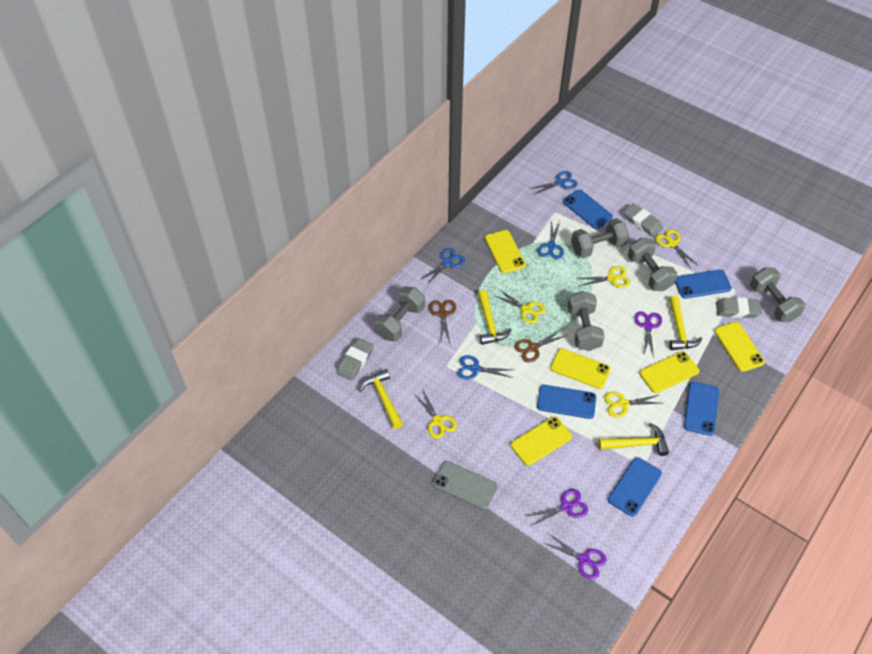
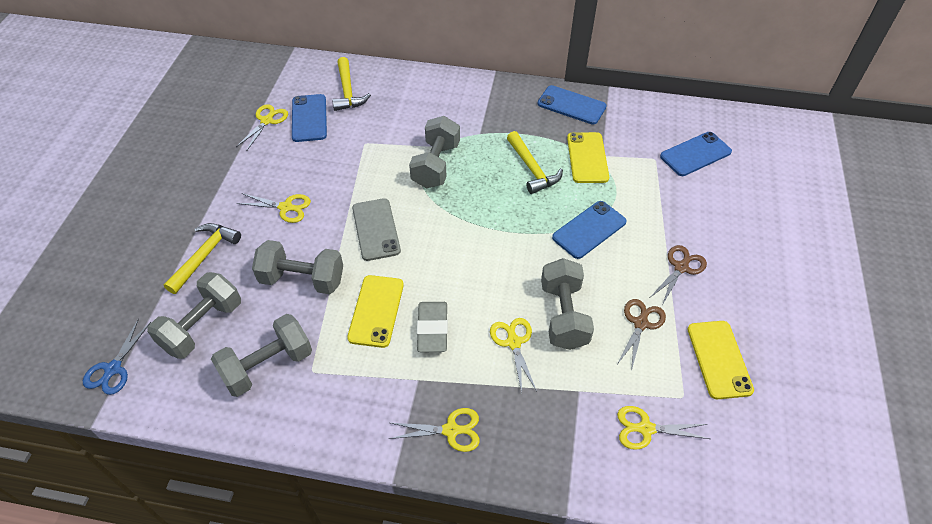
blue phone: [537,385,596,419] [563,190,613,229] [608,457,662,517] [675,269,732,299] [684,382,719,436] = 5 -> [292,94,327,142] [538,85,607,125] [552,201,627,259] [660,132,732,176] = 4
blue scissors: [420,248,465,286] [457,355,514,380] [529,171,578,195] [538,220,564,259] = 4 -> [83,319,151,395] = 1
grey eraser: [337,338,374,381] [624,203,663,237] [716,297,762,318] = 3 -> [417,302,448,352] = 1
purple scissors: [528,489,588,526] [544,533,606,580] [634,311,662,357] = 3 -> none = 0
yellow hammer: [359,369,403,429] [478,290,511,345] [599,423,669,456] [669,296,702,350] = 4 -> [164,223,241,294] [332,57,371,111] [507,131,563,194] = 3
yellow phone: [485,230,526,273] [511,416,572,466] [550,348,611,389] [640,351,699,393] [714,322,765,372] = 5 -> [347,275,404,348] [567,132,609,183] [688,321,754,399] = 3

